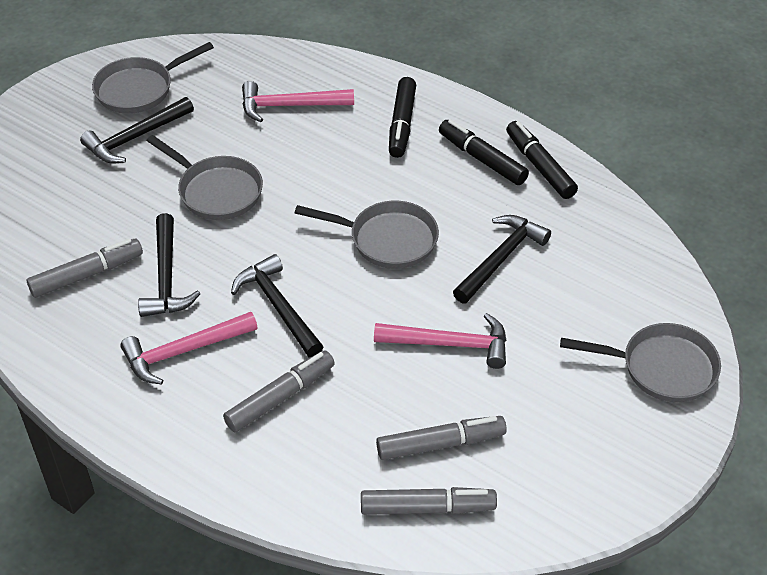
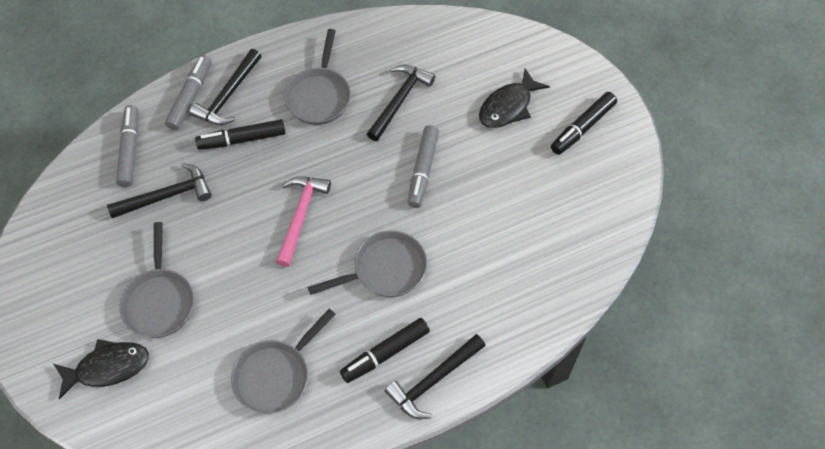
black fish: none = 0 -> [54,339,149,400] [479,68,550,128] = 2
grey marker: [27,239,143,298] [223,350,335,432] [361,487,497,515] [376,416,507,460] = 4 -> [116,105,138,187] [165,55,212,131] [408,125,439,208] = 3
pink hammer: [120,312,258,385] [242,81,354,122] [374,313,507,369] = 3 -> [276,176,331,267] = 1

